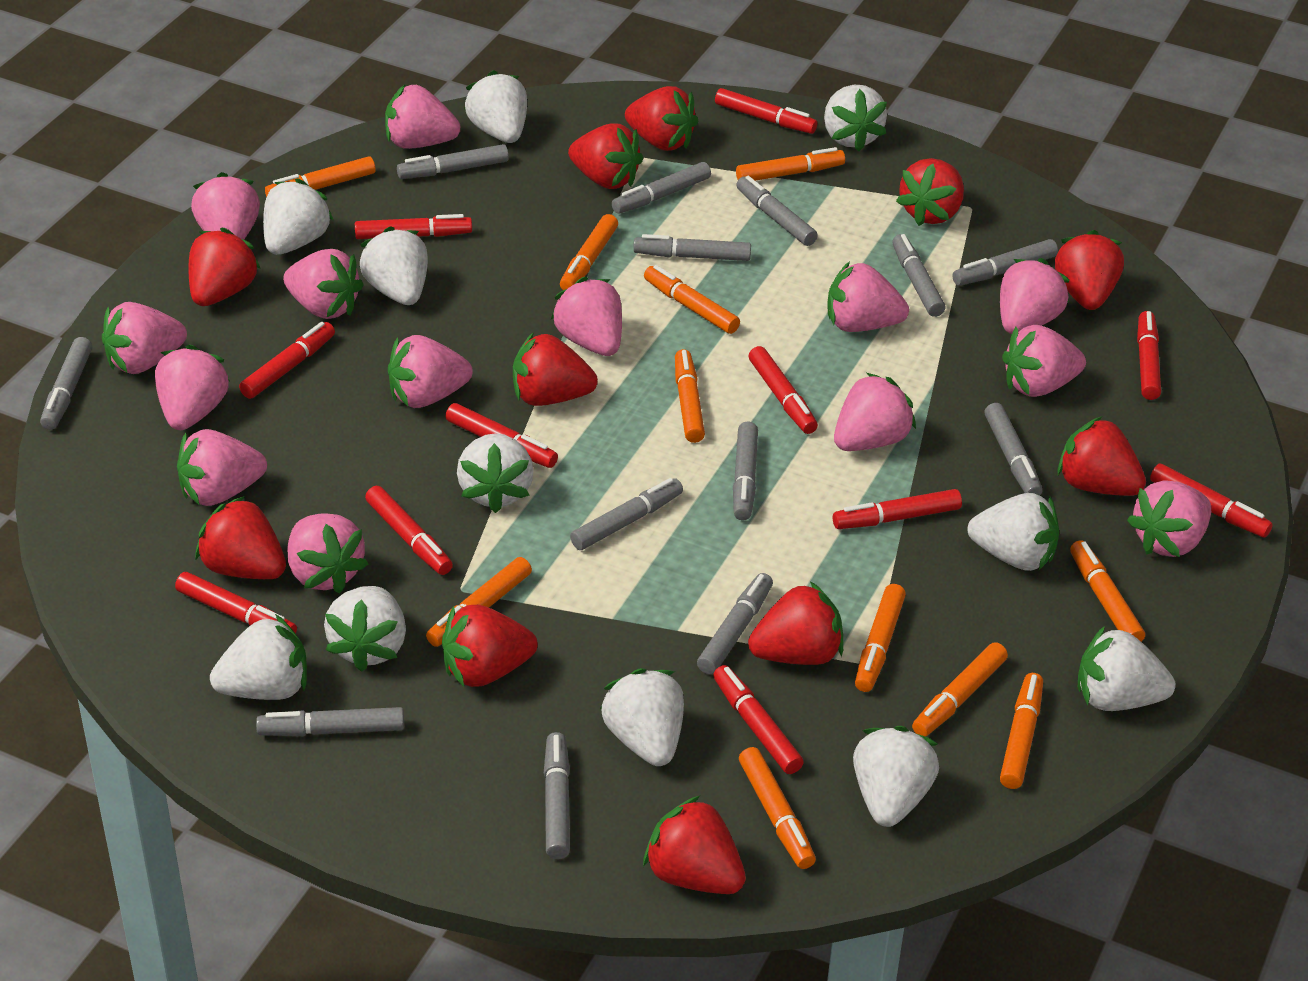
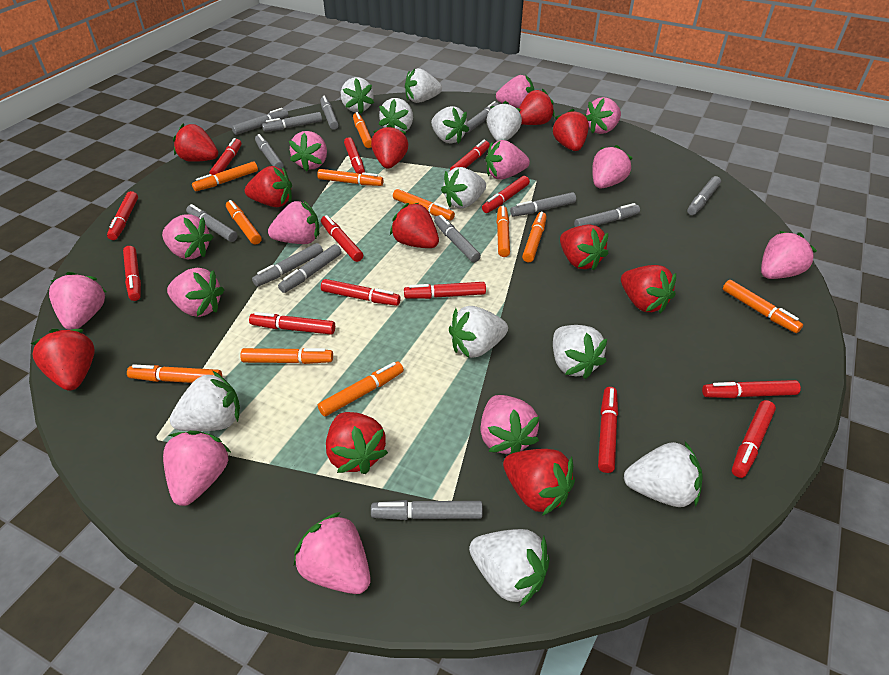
pink strawberry: [102,302,187,374] [155,345,230,430] [177,429,267,506] [191,172,260,240] [283,249,364,319] [287,513,368,593] [385,84,460,149] [388,335,473,408] [551,277,622,356] [827,261,909,332] [834,373,916,451] [1000,258,1070,334] [1002,325,1086,397] [1127,480,1211,557] = 14 -> [49,272,106,330] [162,214,213,259] [163,431,231,506] [167,268,224,317] [268,201,319,244] [289,131,327,171] [294,512,371,594] [480,395,540,454] [485,140,530,180] [496,75,534,108] [585,97,621,134] [592,145,633,189] [761,231,817,279] = 13
red marker: [175,572,297,634] [239,322,335,399] [355,214,472,239] [365,486,453,575] [445,403,558,468] [713,665,804,774] [715,88,817,134] [749,346,818,434] [833,489,962,529] [1137,311,1161,400] [1150,464,1273,537] = 11 -> [107,191,138,240] [123,246,141,301] [209,138,242,175] [249,312,335,335] [321,215,363,262] [321,279,401,306] [344,137,365,174] [404,282,486,299] [450,140,490,170] [482,176,530,213] [598,387,618,473] [702,380,801,398] [732,400,776,478] = 13

